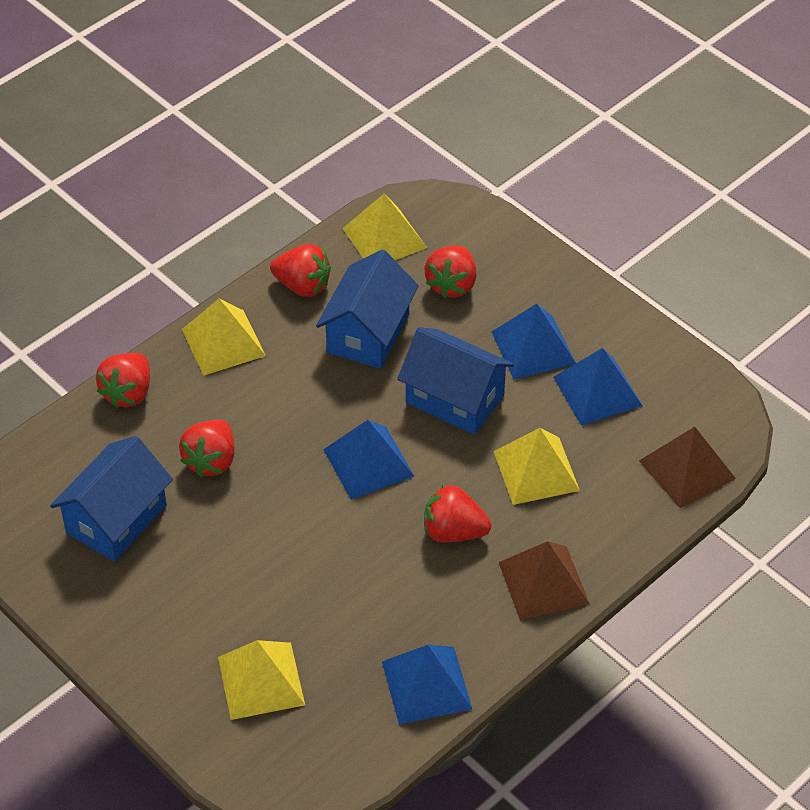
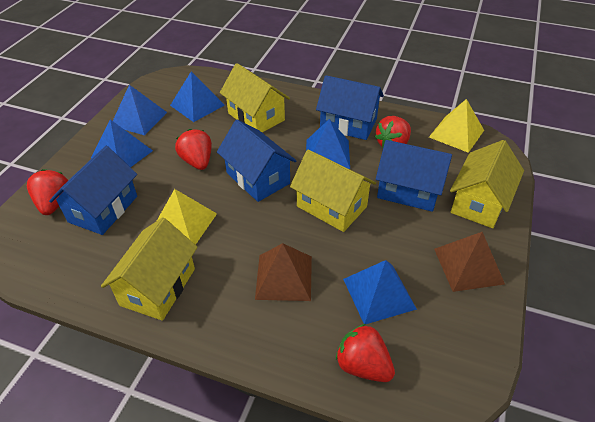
blue house: [50,436,173,562] [316,250,419,369] [397,327,514,435] = 3 -> [49,146,137,235] [217,120,296,202] [316,75,384,140] [376,140,452,212] = 4
blue pyramid: [323,420,415,500] [382,645,472,725] [492,304,576,380] [553,348,642,426] = 4 -> [91,119,153,167] [113,85,167,136] [170,71,225,122] [306,119,350,169] [343,260,417,324] = 5
red strawberry: [96,353,150,408] [179,420,235,477] [270,244,331,297] [424,485,491,543] [425,246,476,298] = 5 -> [27,169,68,215] [175,129,212,170] [336,324,395,382] [375,116,411,148] = 4
yellow house: none = 0 -> [101,217,198,321] [220,63,290,132] [290,150,376,232] [450,140,524,228] = 4
yellow pyramid: [182,299,266,376] [218,640,305,720] [342,194,427,260] [493,428,580,505] = 4 -> [157,189,217,245] [429,99,484,153] = 2

